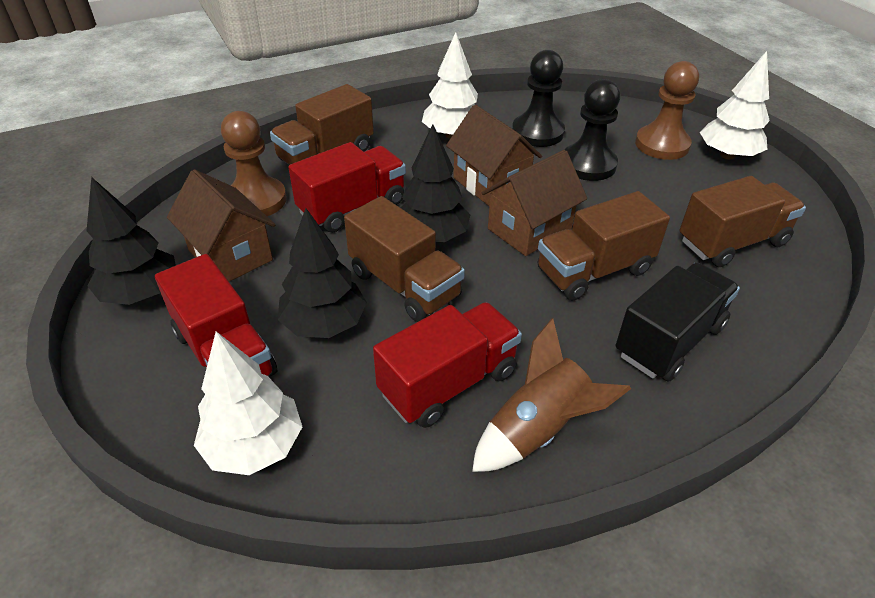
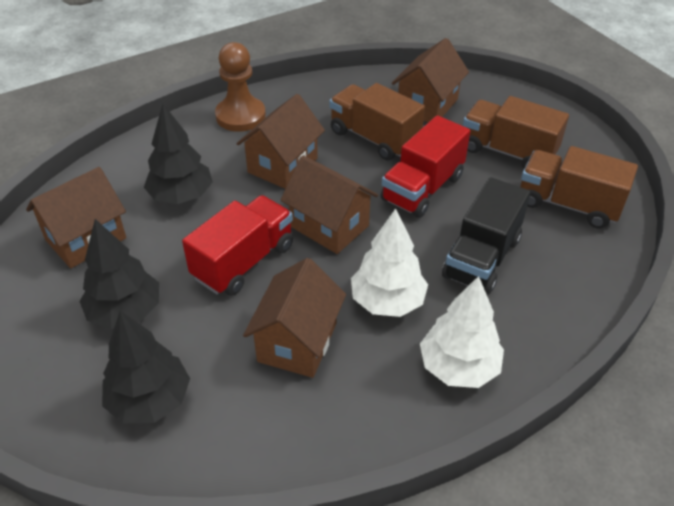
black pawn: [512,50,565,147] [564,79,620,181] = 2 -> none = 0
brown house: [167,169,275,282] [446,105,542,206] [482,150,587,256] = 3 -> [26,167,126,268] [236,94,325,189] [243,258,346,378] [280,155,378,254] [392,38,469,122] = 5
brown pawn: [221,111,287,216] [635,61,699,160] = 2 -> [215,42,266,132] = 1
brown rocket: [472,318,631,472] = 1 -> none = 0
brown truck: [270,84,374,165] [344,196,465,322] [538,191,670,301] [679,176,806,267] = 4 -> [329,83,425,161] [463,96,569,169] [520,146,638,229] = 3
red truck: [155,254,277,376] [288,142,406,232] [373,302,522,428] = 3 -> [182,195,293,296] [381,115,470,218] = 2
white tree: [194,331,302,475] [422,32,478,139] [700,51,770,159] = 3 -> [351,208,428,317] [420,276,504,388] = 2

